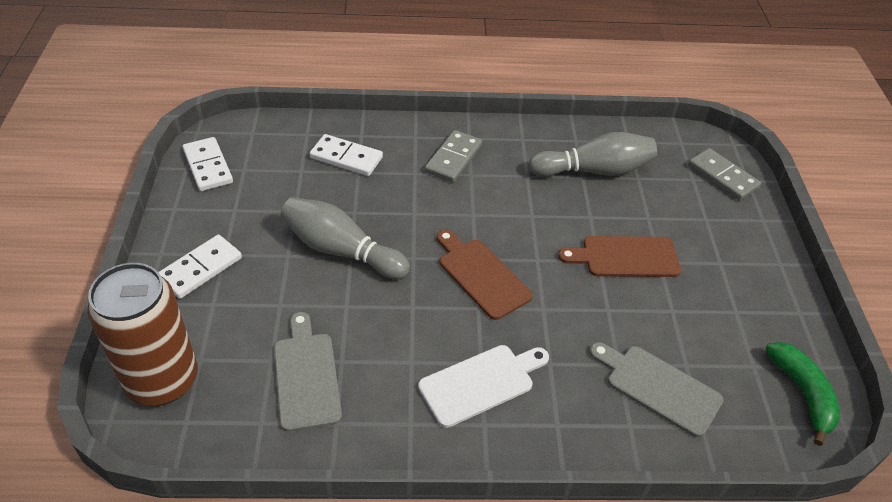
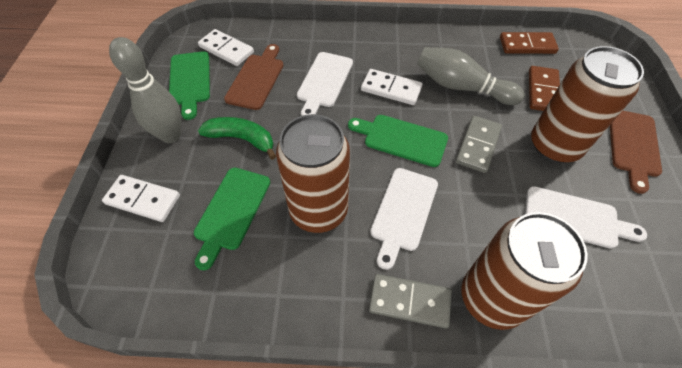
brown can: [87,263,198,406] = 1 -> [276,114,350,233] [462,212,588,330] [531,46,644,163] = 3
brown domino: none = 0 -> [500,32,559,54] [529,66,560,111] = 2
green cutting board: none = 0 -> [169,51,210,120] [194,168,270,270] [348,115,448,167] = 3
grey cutting board: [274,312,342,432] [589,342,723,437] = 2 -> none = 0
white cutting board: [418,345,549,428] = 1 -> [297,52,353,116] [370,168,438,270] [525,186,647,249] = 3

